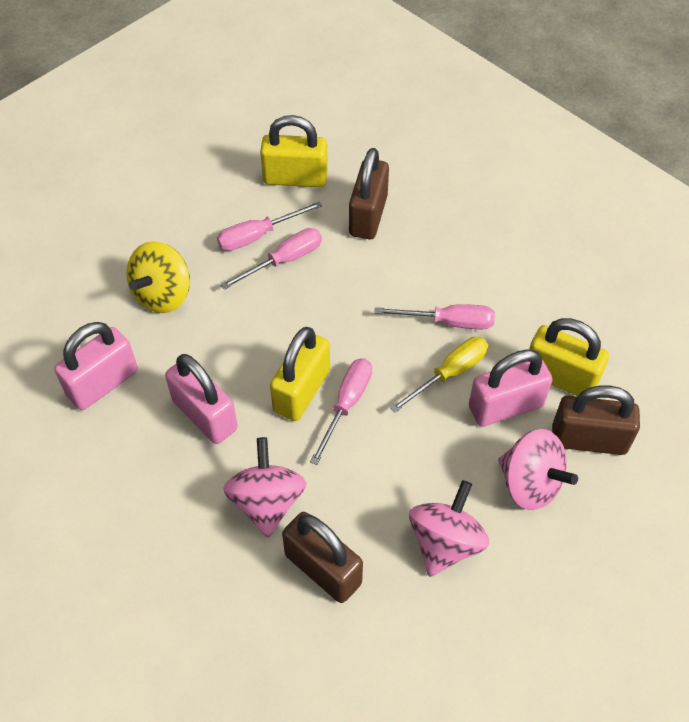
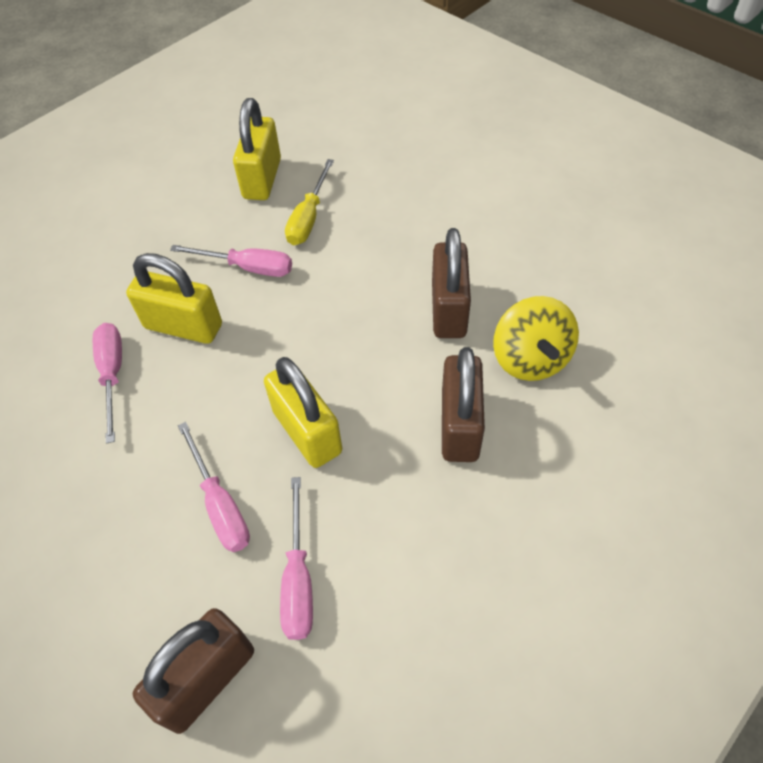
pink padlock: [54,322,138,410] [165,354,238,444] [469,349,552,427] = 3 -> none = 0
pink spinning top: [223,437,306,538] [409,480,489,577] [498,429,578,510] = 3 -> none = 0

